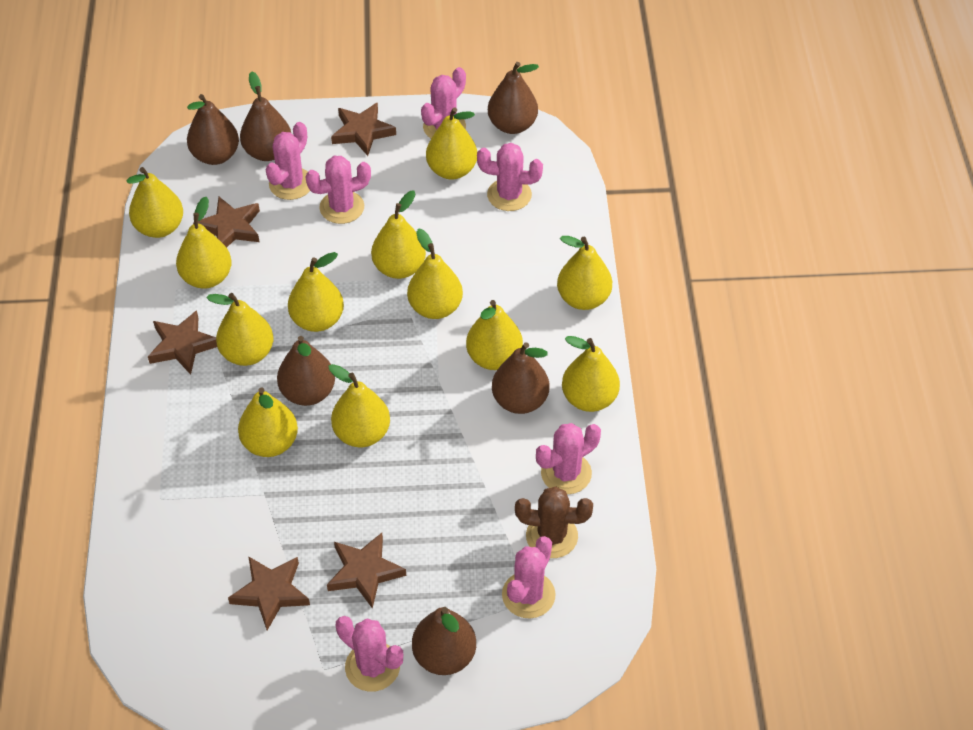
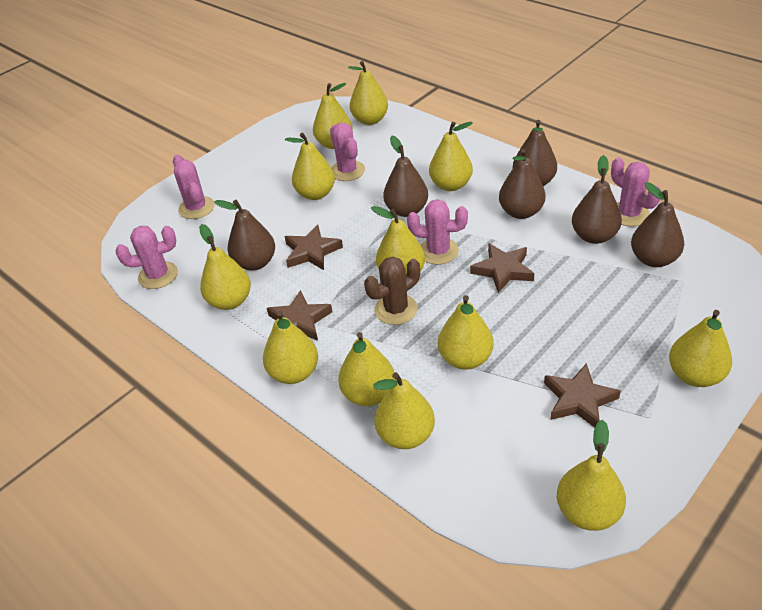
brown star: [148,310,217,375] [193,197,260,248] [228,556,310,630] [327,533,406,609] [331,102,396,156] = 5 -> [267,290,332,341] [285,225,343,270] [470,243,535,293] [544,363,621,428] = 4
pink cactus: [266,122,310,200] [305,156,371,224] [336,616,403,692] [421,67,466,138] [477,143,543,211] [502,536,556,618] [536,423,601,494] = 7 -> [116,226,178,289] [173,155,215,219] [330,122,365,181] [407,199,468,265] [611,157,661,227] = 5

